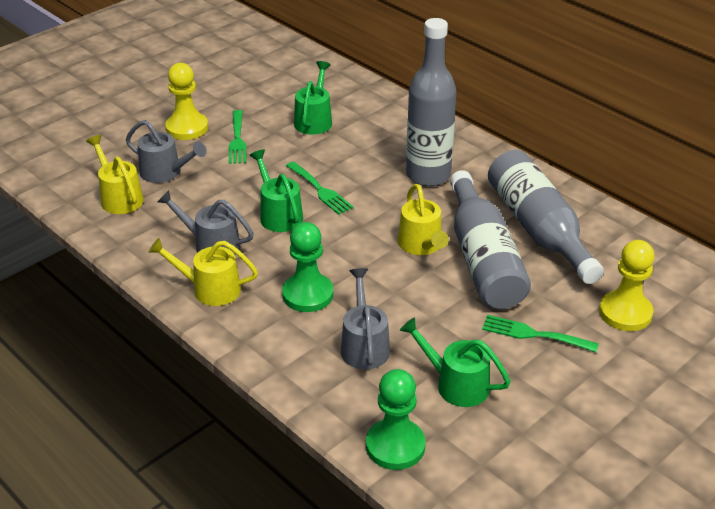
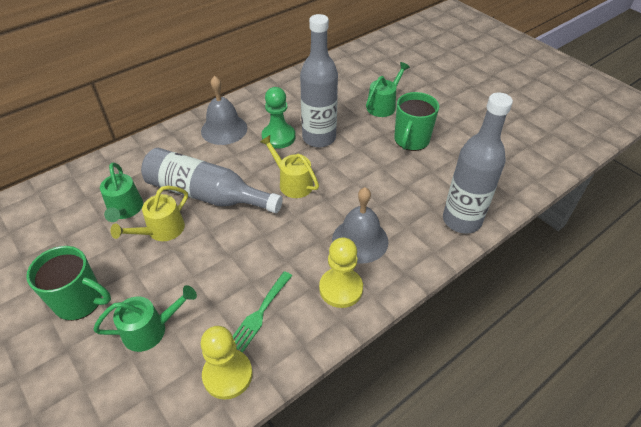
green fork: [229,110,246,164] [286,162,354,215] [482,315,599,352] = 3 -> [233,271,292,352] = 1
green mug: none = 0 -> [26,246,111,321] [394,92,439,151] = 2
green pawn: [282,222,333,312] [366,369,426,470] = 2 -> [262,87,295,149] = 1
grey bell: none = 0 -> [201,76,247,145] [332,187,388,263] = 2
grey watering can: [126,120,207,183] [157,190,254,255] [341,268,390,369] = 3 -> none = 0
yellow watering can: [86,135,144,214] [148,238,258,306] [398,184,449,255] = 3 -> [110,186,188,241] [260,135,319,198] = 2

